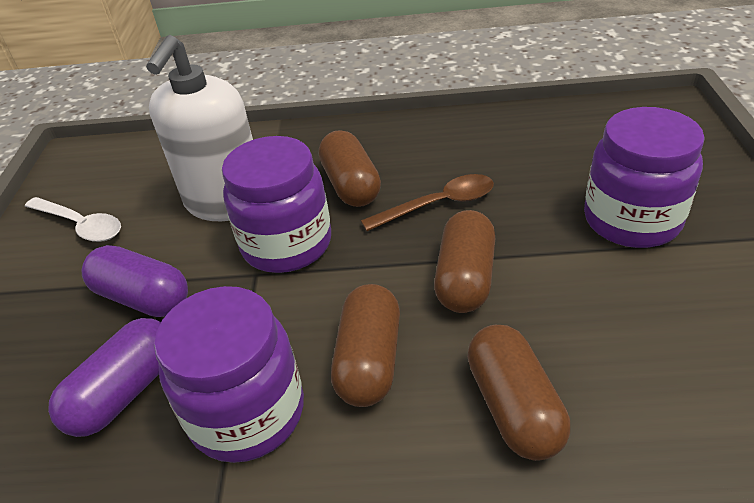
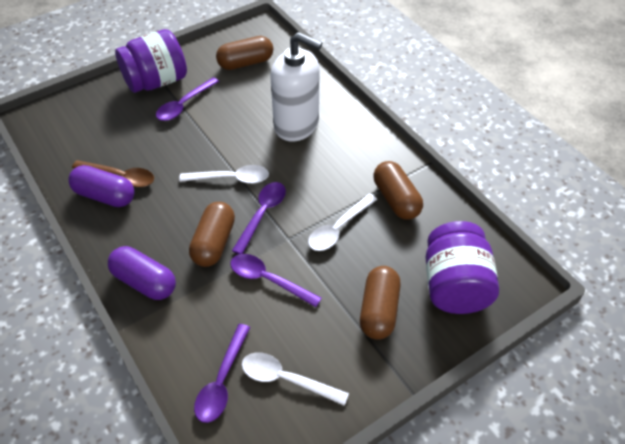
purple jar: [154,286,304,463] [222,136,331,273] [584,107,705,248] = 3 -> [115,29,187,93] [425,221,499,314] = 2
purple spoon: none = 0 -> [156,77,220,121] [194,324,251,423] [231,254,322,307] [232,182,286,254] = 4
white spoon: [25,197,121,242] = 1 -> [179,165,269,184] [242,352,349,406] [308,193,377,251] = 3

